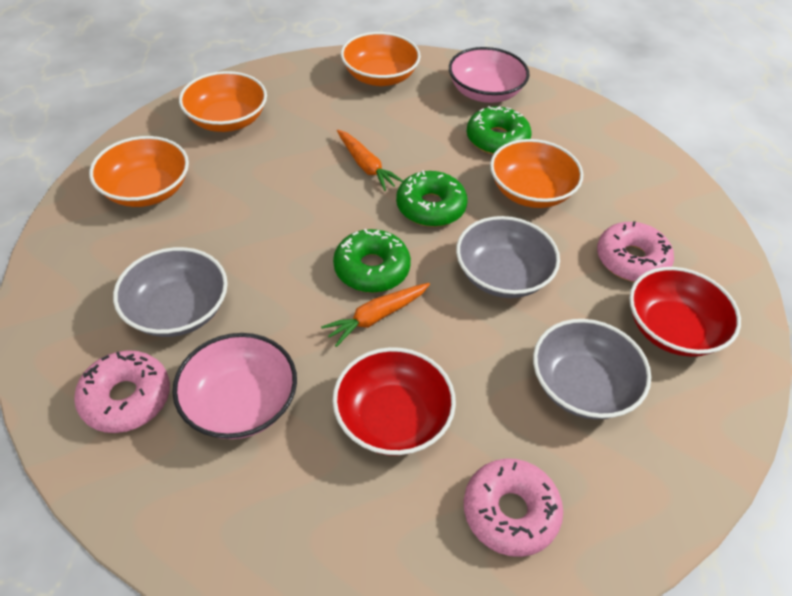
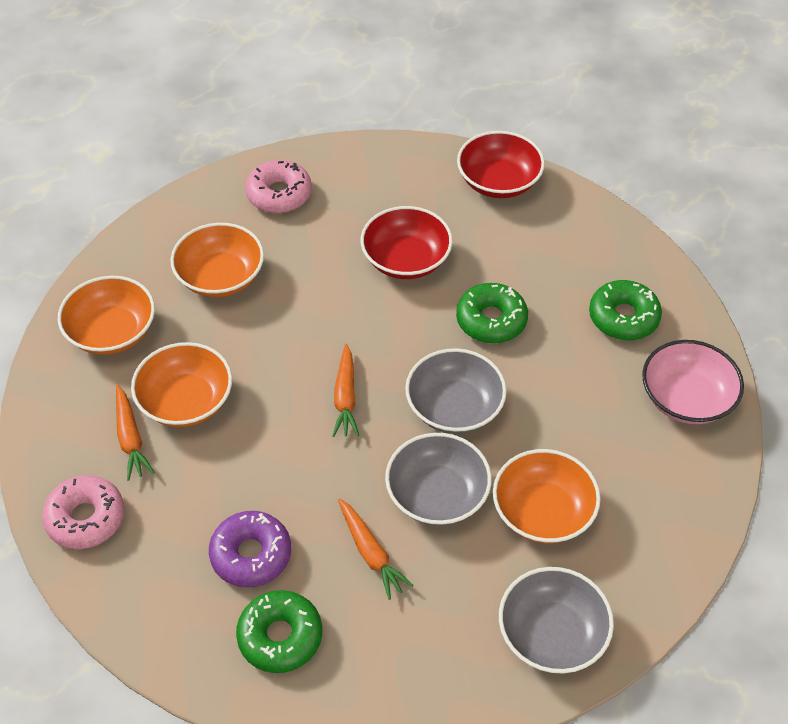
orange carrot: [321,283,430,347] [337,130,403,191] = 2 -> [116,385,154,481] [332,344,359,437] [338,498,414,600] = 3
pink bowl: [172,333,297,439] [449,47,530,103] = 2 -> [642,340,744,424] = 1
pink donut: [74,350,170,433] [464,458,563,557] [597,221,674,282] = 3 -> [42,475,124,549] [245,160,312,213] = 2
purple donut: none = 0 -> [209,511,291,587] = 1

